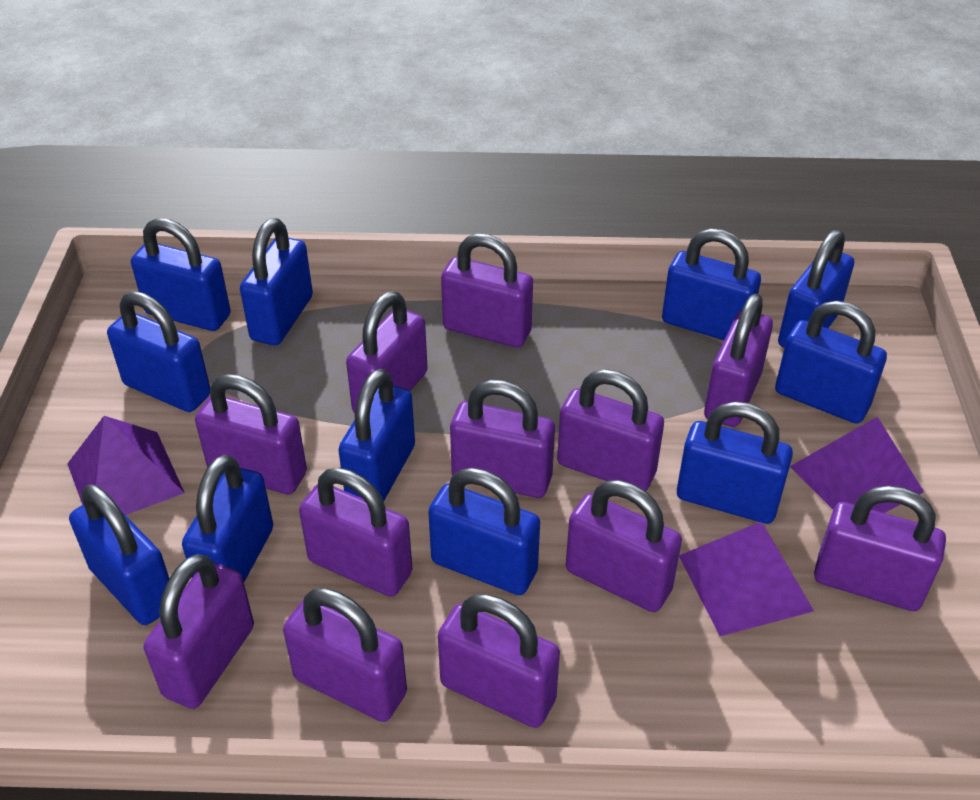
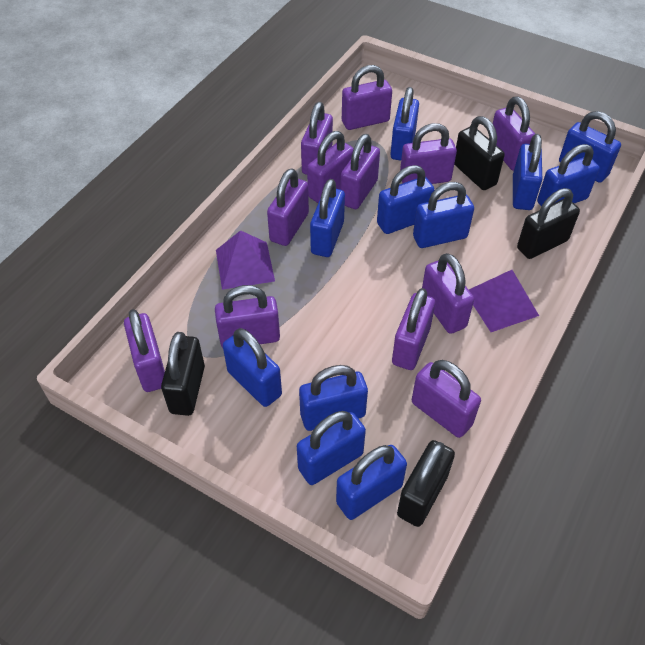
black padlock: none = 0 -> [161,332,205,416] [397,440,455,527] [454,116,505,190] [517,188,580,259] = 4
purple pyramid: [67,416,185,515] [679,522,814,636] [790,417,924,513] = 3 -> [216,230,275,290] [469,270,539,332] = 2

